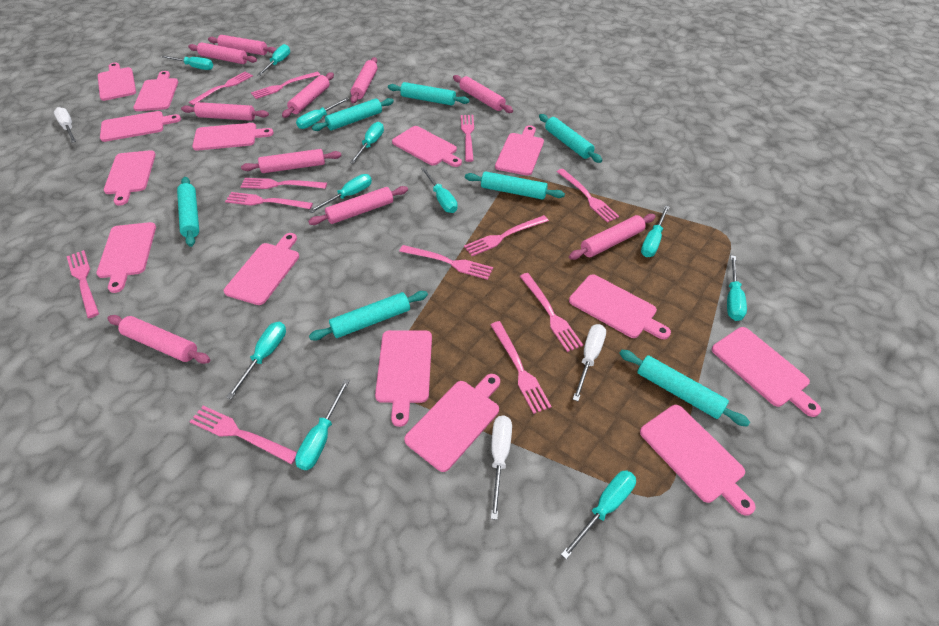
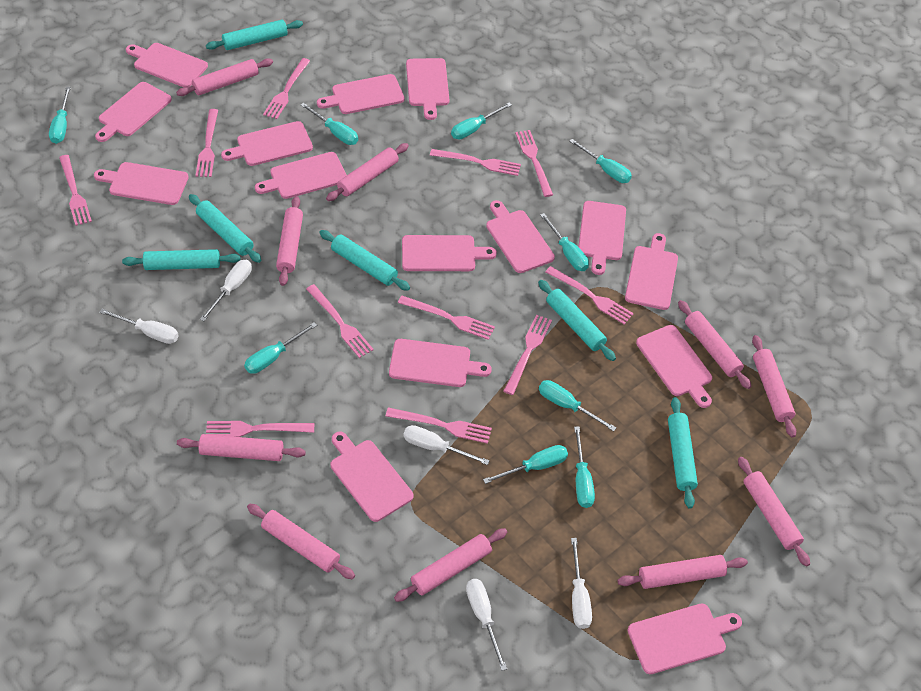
pink cutting board: [96,222,156,293] [98,63,136,101] [100,111,181,142] [103,150,156,206] [133,71,178,111] [192,123,274,151] [224,233,299,305] [375,330,432,427] [392,126,462,167] [404,374,500,472] [495,125,544,176] [569,274,671,339] [640,405,756,516] [712,327,821,417] = 14 -> [94,162,189,205] [95,82,172,142] [126,43,208,88] [221,121,313,166] [255,152,347,199] [317,74,405,114] [331,432,414,522] [389,339,492,387] [402,235,497,271] [406,58,449,120] [486,200,555,273] [578,201,626,275] [625,233,678,310] [628,603,742,674] [636,325,712,408] = 15
pink fork: [67,250,99,318] [189,72,253,105] [190,406,297,464] [225,192,313,209] [240,178,327,189] [251,72,320,99] [399,245,493,280] [461,115,474,162] [464,215,549,256] [491,321,552,414] [520,273,583,352] [557,169,620,223] = 12 -> [59,155,92,226] [196,109,218,177] [206,421,314,437] [263,58,310,119] [306,284,374,358] [386,407,492,444] [398,296,495,340] [430,149,521,176] [504,315,552,395] [515,130,553,197] [546,266,634,325] = 11
turquoise rolling pin: [177,177,199,247] [309,291,428,340] [312,98,394,131] [388,82,470,106] [465,171,565,200] [539,114,602,163] [619,350,750,427] = 7 -> [122,249,241,270] [189,194,261,263] [206,20,303,50] [319,230,410,291] [538,280,616,361] [668,397,698,509] = 6
turquoise screwdriver: [162,55,213,70] [226,322,286,399] [258,44,290,76] [295,379,350,470] [296,98,349,129] [309,174,372,213] [350,122,384,164] [421,167,457,213] [561,470,636,560] [641,205,670,257] [727,255,747,321] = 11 -> [49,87,71,144] [244,322,317,374] [301,103,358,145] [451,102,512,139] [483,445,568,484] [539,380,617,431] [540,213,589,271] [569,139,632,183] [574,427,595,508] = 9
white screwdriver: [54,107,76,142] [491,415,512,520] [573,324,606,401] = 3 -> [99,309,179,344] [200,260,252,322] [404,425,490,465] [466,579,507,671] [571,538,592,629] = 5

